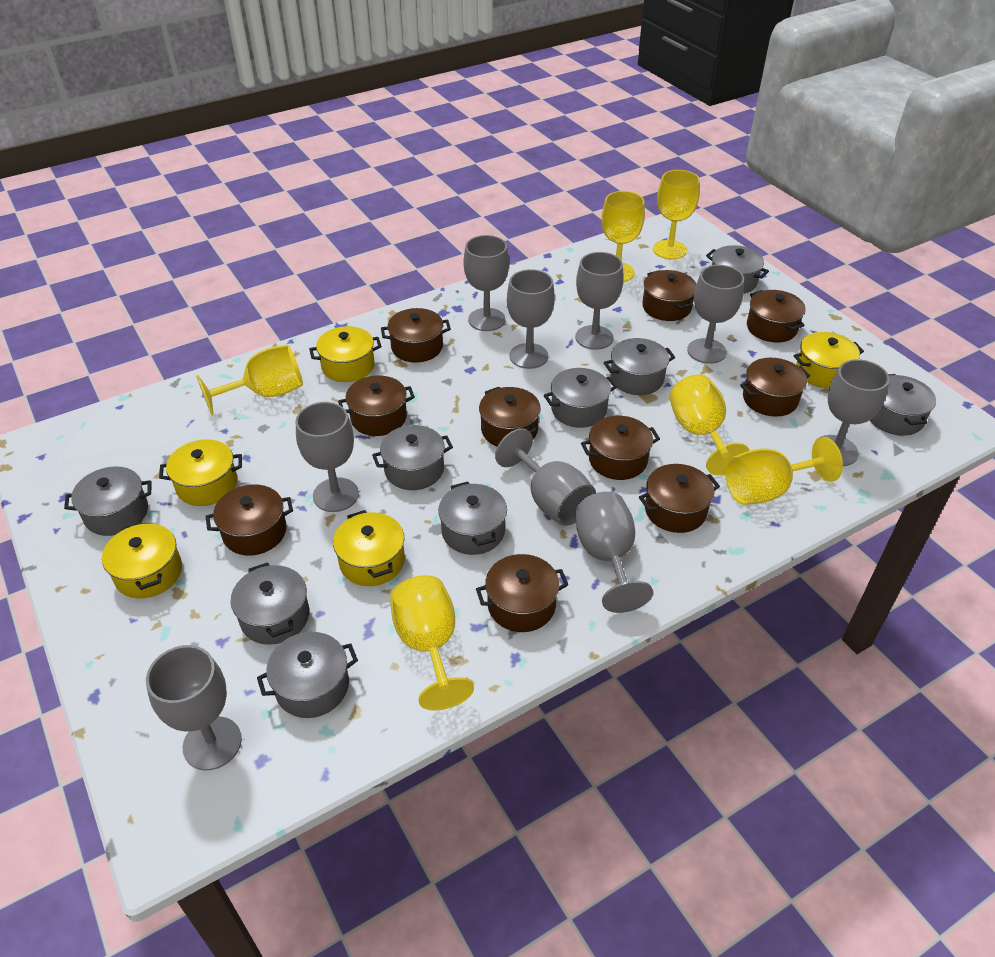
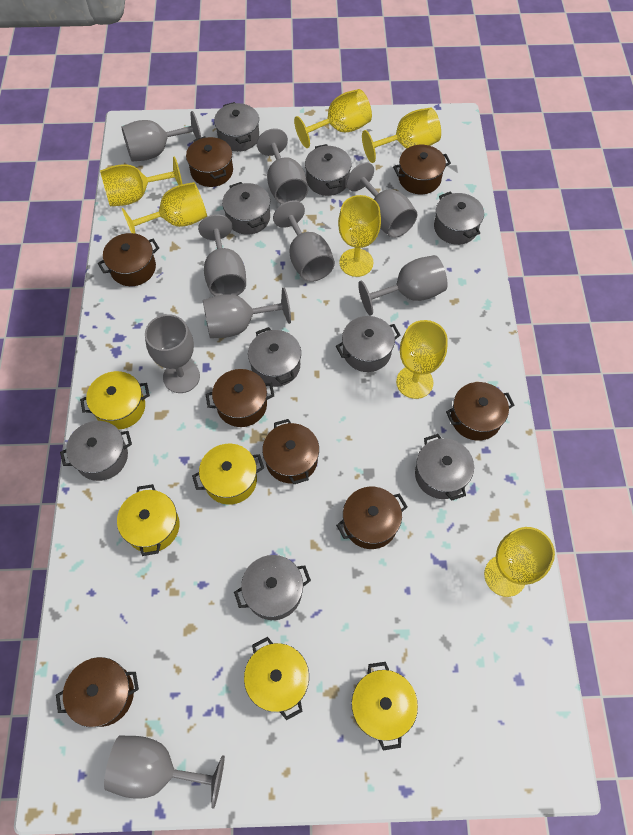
brown pot: [205,484,293,556] [338,376,415,436] [381,308,451,363] [476,554,568,632] [479,387,541,447] [581,416,660,480] [639,464,720,533] [642,270,696,321] [740,358,810,417] [747,290,806,342] = 10 -> [56,657,139,727] [98,233,159,286] [186,136,233,187] [206,369,274,427] [262,419,319,484] [336,487,407,549] [393,145,451,194] [446,382,514,441] = 8
yellow goblet: [196,344,303,415] [390,575,474,711] [602,191,645,282] [653,170,700,259] [669,375,749,476] [725,437,843,505] = 6 -> [100,156,182,206] [122,182,207,234] [294,89,372,148] [338,195,381,277] [362,108,441,163] [396,320,448,399] [484,527,555,597] = 7

